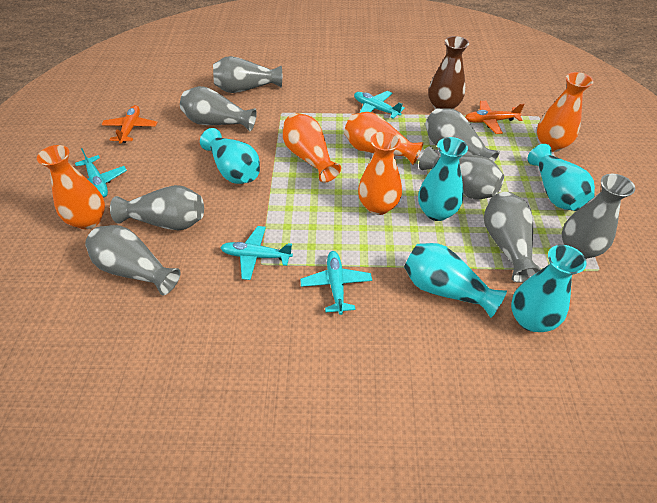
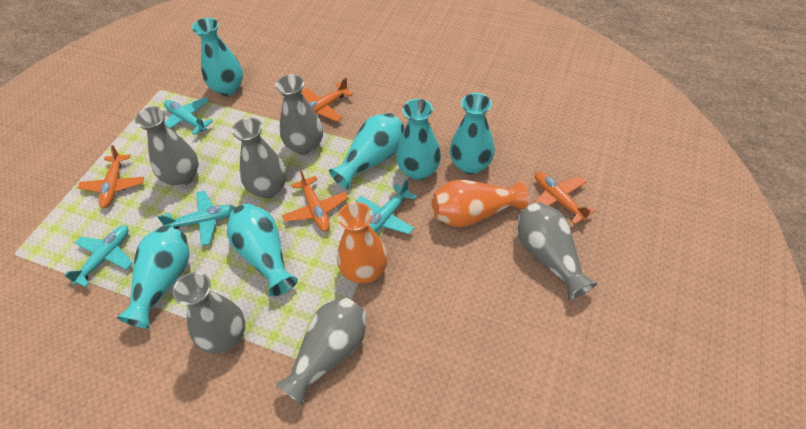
brown vase: [428,36,469,109] = 1 -> none = 0
grey vase: [85,225,180,295] [110,185,204,230] [180,86,257,131] [213,56,282,93] [419,146,504,200] [425,108,500,162] [484,192,542,283] [562,174,635,259] = 8 -> [135,107,198,187] [173,272,245,353] [232,118,287,198] [274,297,367,406] [275,74,323,155] [518,202,597,300] = 6
orange plane: [102,105,157,144] [465,101,525,134] = 2 -> [78,145,144,208] [282,170,348,232] [302,78,353,122] [535,172,595,225] = 4
orange vase: [37,145,105,229] [283,113,341,183] [344,112,424,165] [358,131,402,215] [537,72,593,152] = 5 -> [337,202,388,284] [432,180,529,227] = 2
turquoise vase: [200,128,260,184] [404,243,507,318] [418,137,468,221] [511,245,587,332] [527,144,595,211] = 5 -> [117,226,190,329] [192,18,243,96] [227,204,298,296] [329,113,404,189] [396,99,441,180] [450,93,495,175] = 6

